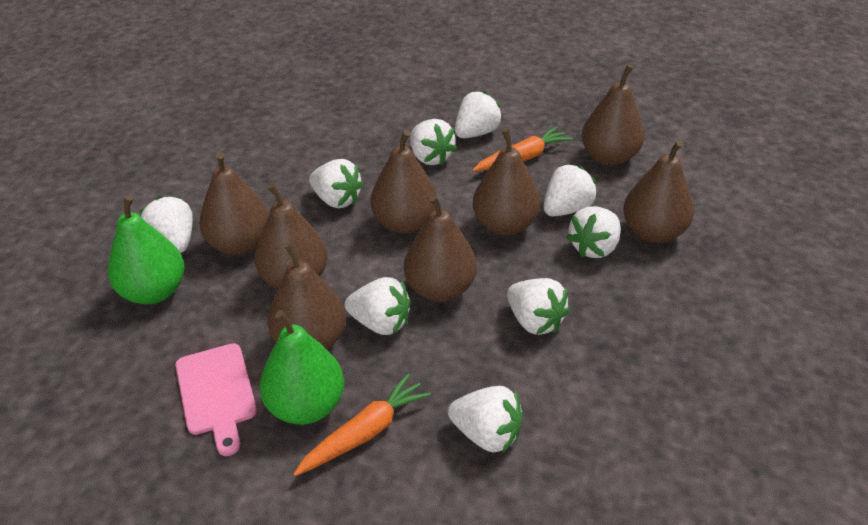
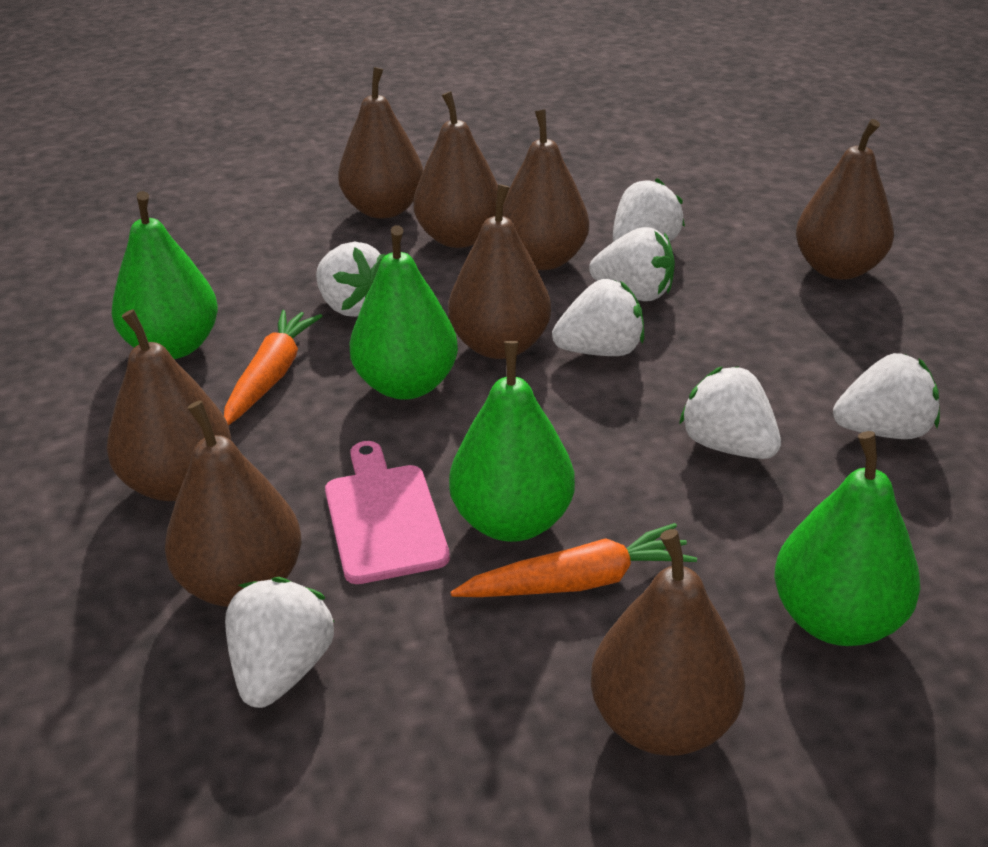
green pear: [108,195,185,304] [260,310,344,425] = 2 -> [112,191,218,359] [350,225,458,400] [449,341,575,542] [774,431,920,646] = 4
white strawberry: [139,196,193,253] [309,159,364,208] [345,277,411,335] [410,119,457,165] [448,386,523,453] [455,91,503,138] [507,278,570,335] [543,164,597,216] [566,206,621,258] = 9 -> [225,577,334,708] [316,242,385,317] [552,279,644,356] [589,227,675,301] [613,178,685,242] [679,366,781,459] [833,353,940,439] = 7

